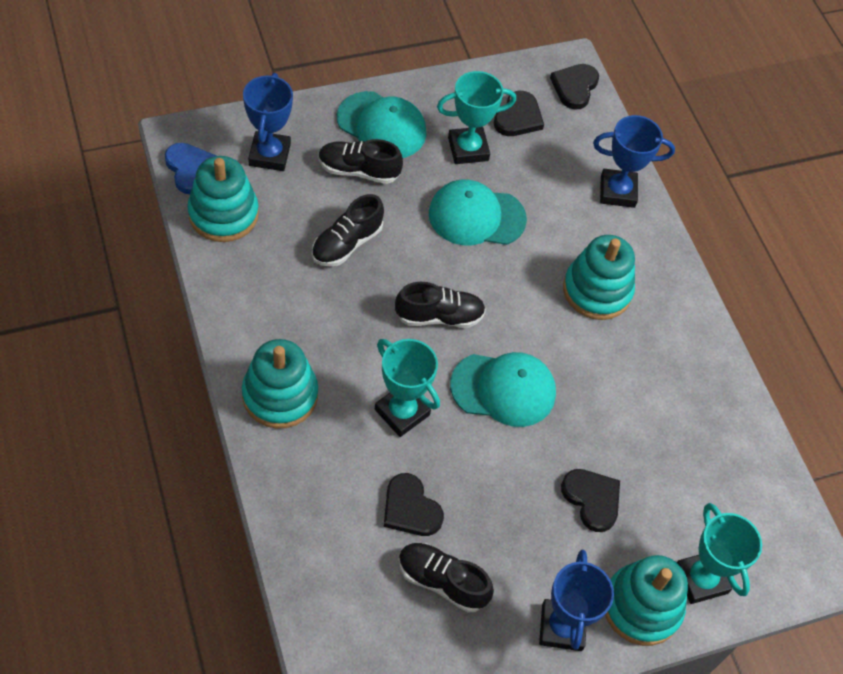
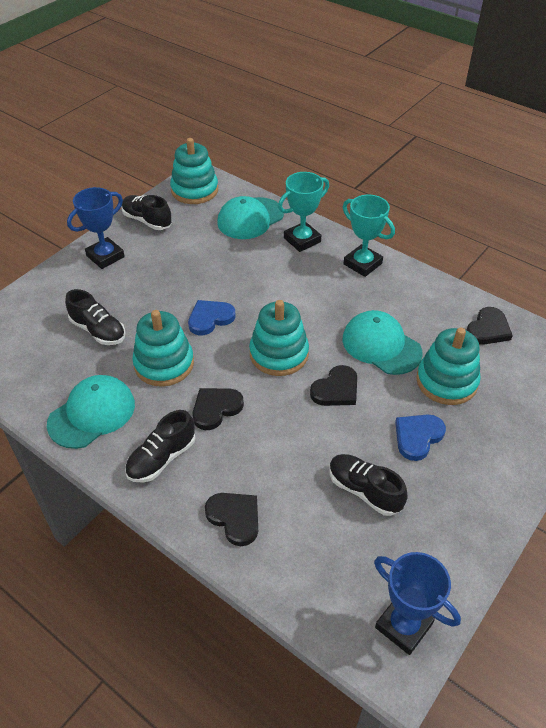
blue heart: [164,143,216,194] = 1 -> [188,300,235,335] [395,414,446,461] = 2
blue trophy: [243,73,293,171] [539,550,614,651] [593,115,675,208] = 3 -> [67,187,125,269] [374,552,461,655] = 2
turquoise trophy: [375,339,440,437] [437,71,516,164] [677,503,762,604] = 3 -> [278,172,329,252] [343,195,395,277] = 2

